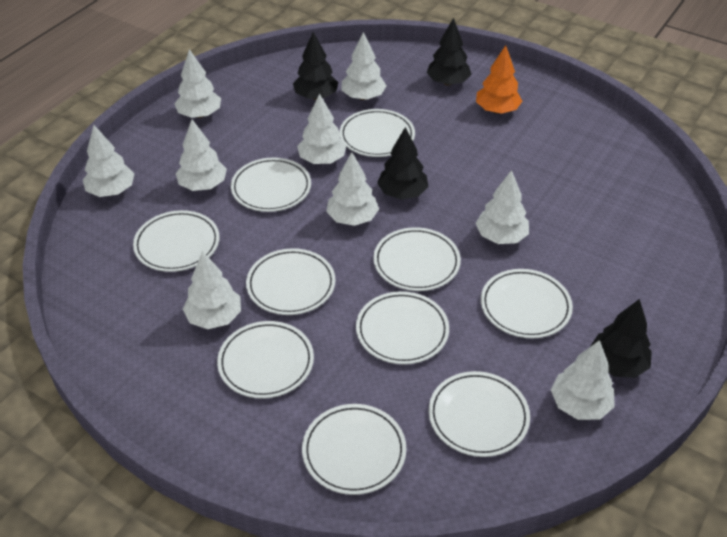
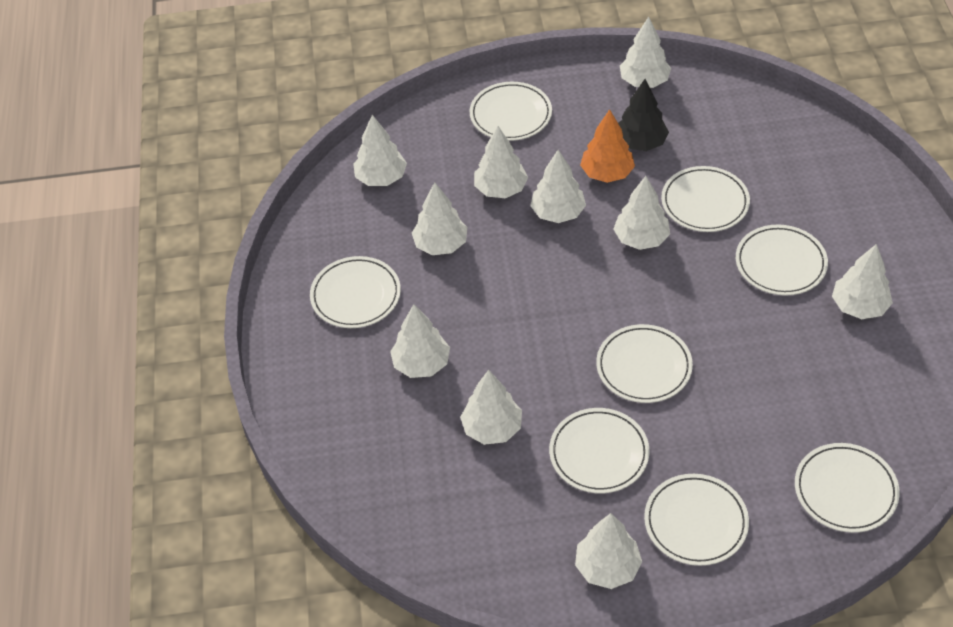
black tree: [293,32,338,100] [377,127,428,199] [427,18,472,86] [590,299,652,378] = 4 -> [618,79,669,151] = 1
white plate: [133,210,220,272] [217,321,314,399] [231,157,311,212] [246,248,335,315] [302,404,406,495] [340,109,415,157] [356,291,449,365] [373,227,461,291] [429,371,530,457] [481,269,573,338] = 10 -> [310,256,401,328] [469,82,552,141] [549,408,650,493] [596,324,693,403] [644,474,749,566] [661,166,750,232] [736,224,828,296] [795,443,900,533] = 8
white tree: [83,125,135,197] [174,49,221,118] [176,120,227,191] [183,251,241,329] [297,94,346,164] [326,152,379,226] [341,32,386,100] [476,170,529,244] [551,340,615,420] = 9 -> [353,115,407,186] [390,304,450,378] [412,182,467,255] [460,370,522,445] [474,126,528,198] [530,150,586,223] [575,513,642,589] [613,176,670,250] [620,17,671,88] [832,244,893,319] = 10

